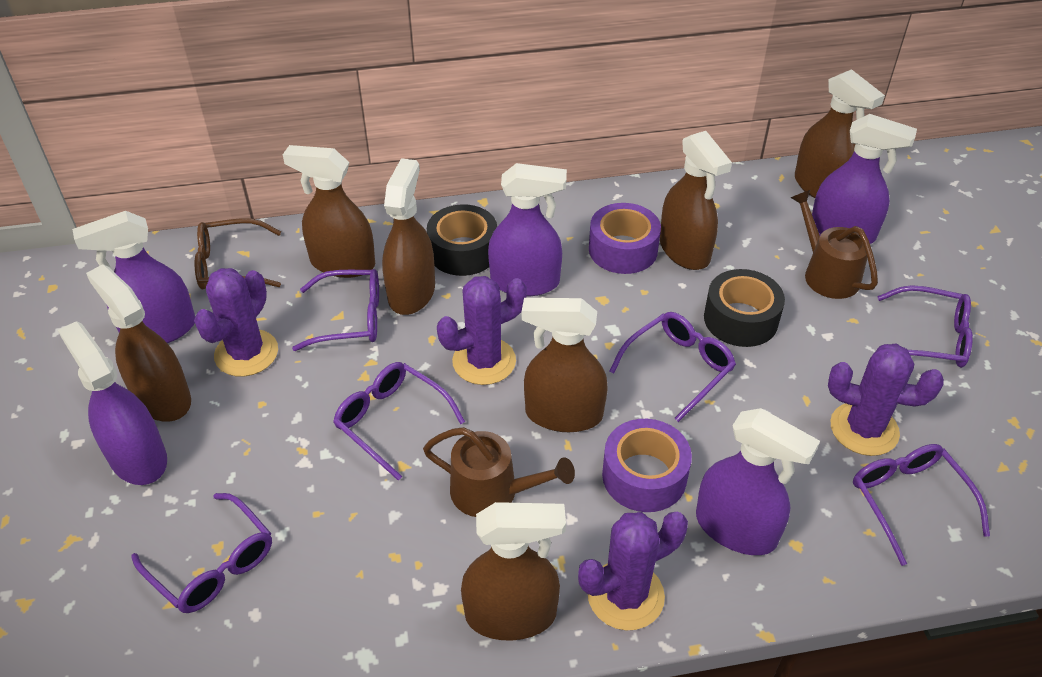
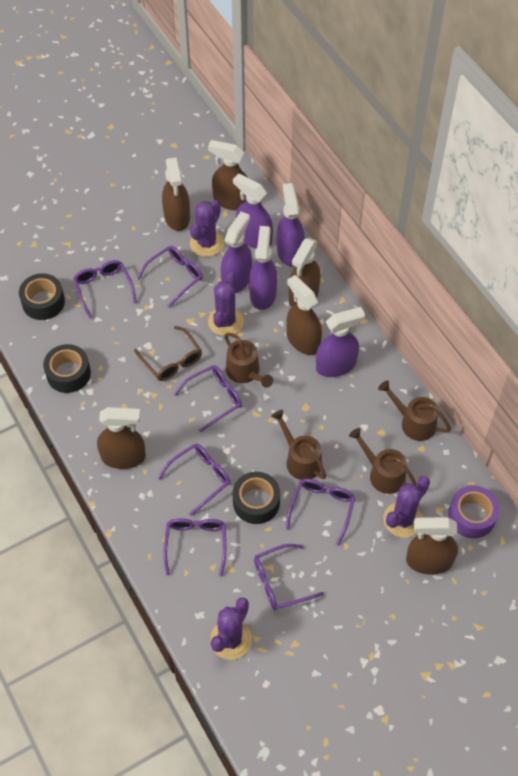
black tape: [427,204,497,276] [704,269,785,347] = 2 -> [19,273,65,320] [43,344,91,393] [233,472,280,524] = 3
brown spray bottle: [86,264,191,422] [283,145,375,278] [382,158,435,315] [461,502,566,640] [522,298,608,432] [660,131,732,270] [795,69,885,198] = 7 -> [97,407,146,469] [162,157,190,231] [208,140,248,211] [286,275,322,355] [289,238,321,307] [406,517,458,575] = 6
brown watering can: [423,427,575,517] [790,190,878,299] = 2 -> [224,333,273,388] [271,410,326,480] [349,428,417,494] [378,380,451,441] = 4
purple glasses: [131,493,272,613] [292,269,379,351] [333,362,465,481] [609,312,736,422] [853,444,990,566] [877,285,973,368] = 6 -> [73,260,137,319] [137,246,203,308] [158,444,230,516] [163,518,226,577] [174,365,242,432] [254,544,324,610] [286,478,355,546] = 7
purple tape: [589,203,661,274] [602,419,692,512] = 2 -> [448,486,499,538] = 1

